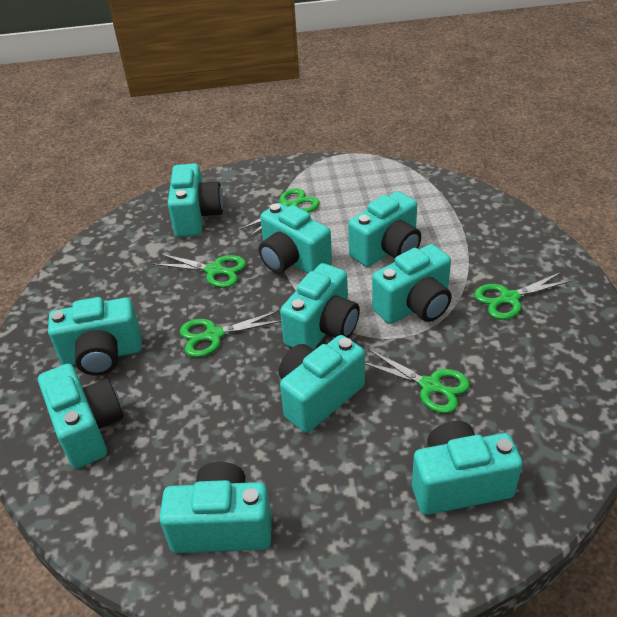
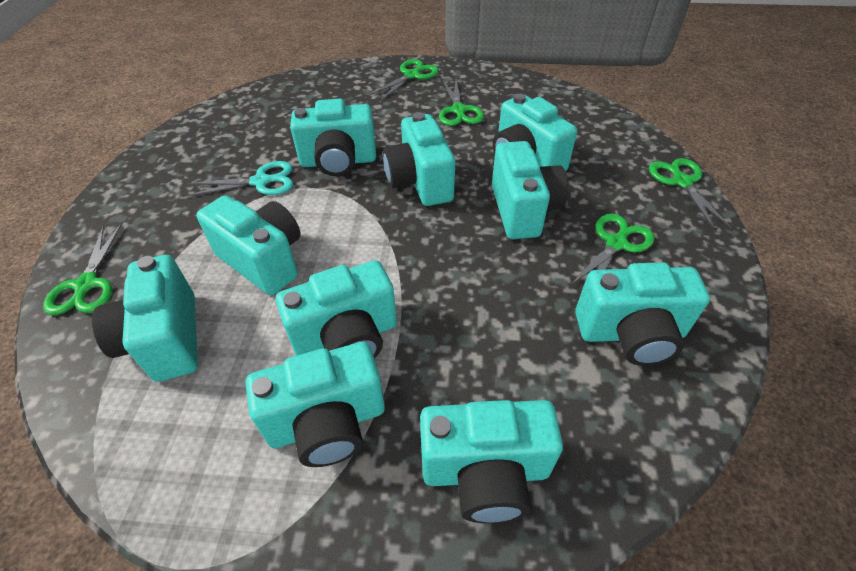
turquoise scissors: none = 0 -> [186,161,293,196] = 1

